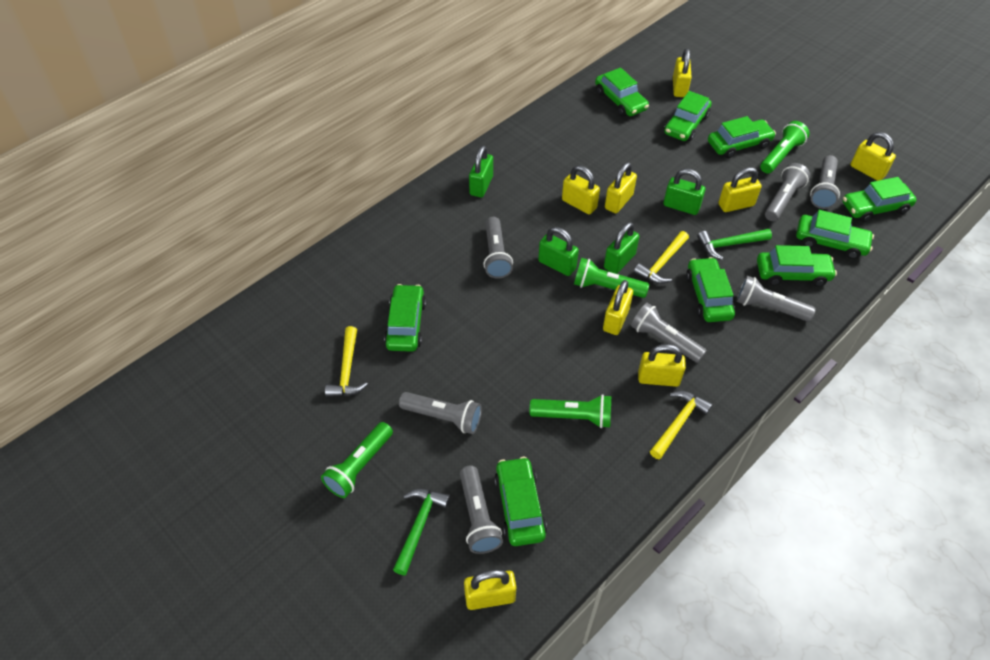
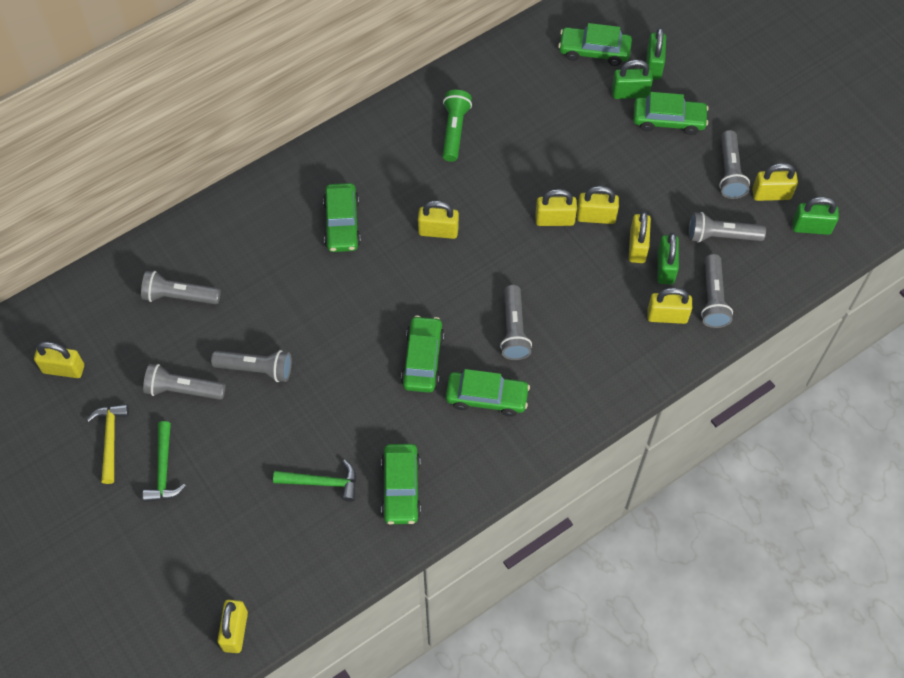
green car: [384,284,426,352] [494,457,547,546] [595,68,649,117] [664,91,712,141] [686,257,735,322] [708,116,776,158] [757,245,837,287] [796,210,874,259] [843,177,917,222] = 9 -> [323,183,361,252] [381,444,421,525] [401,315,444,393] [446,369,530,417] [558,23,632,66] [633,92,709,135] = 6
green flashlight: [321,422,393,498] [530,394,611,428] [574,258,649,298] [760,121,809,173] = 4 -> [442,90,472,162] = 1
yellow hammer: [325,326,368,397] [634,231,689,284] [650,391,713,460] = 3 -> [87,404,129,484] = 1

